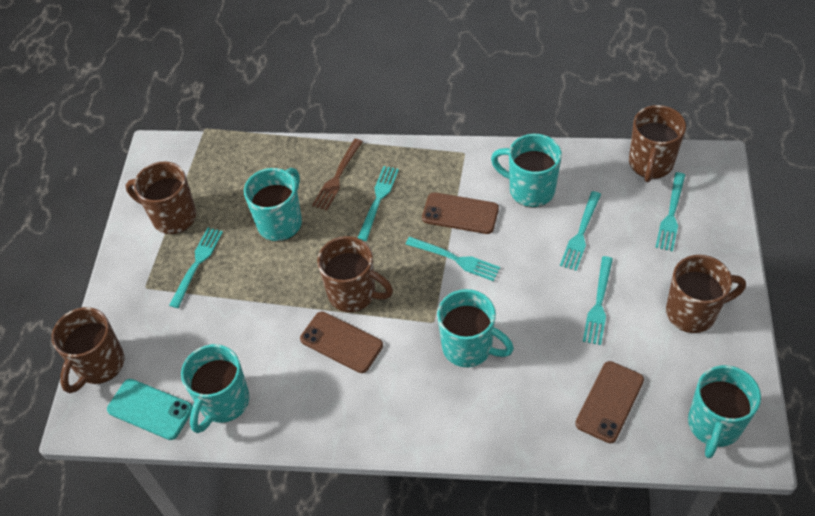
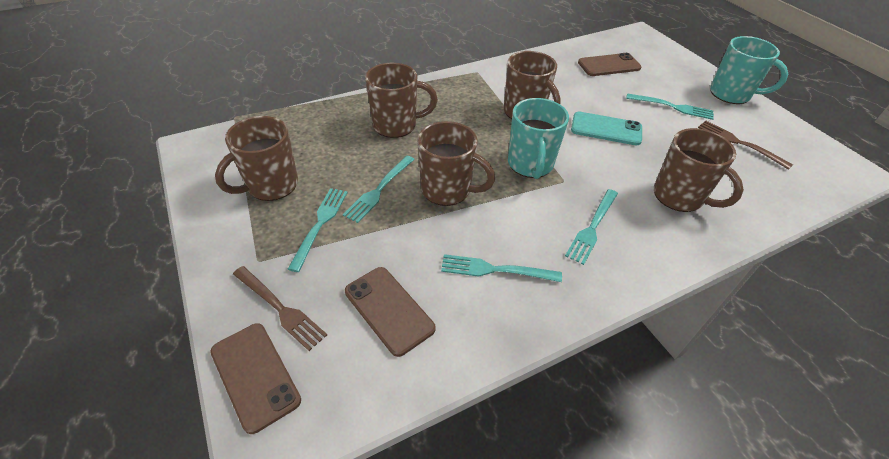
brown fork: [312,139,363,211] = 1 -> [233,266,327,351] [698,121,793,170] = 2
turquoise fork: [169,228,223,308] [358,166,399,241] [406,237,500,281] [560,191,601,271] [583,256,613,345] [655,172,685,251] = 6 -> [288,188,348,272] [343,156,415,223] [441,254,562,282] [565,189,618,265] [626,93,714,120] = 5
turquoise mug: [181,344,249,433] [244,168,302,241] [437,289,514,367] [491,134,562,207] [688,365,761,458] = 5 -> [508,98,569,179] [710,36,788,104] = 2

